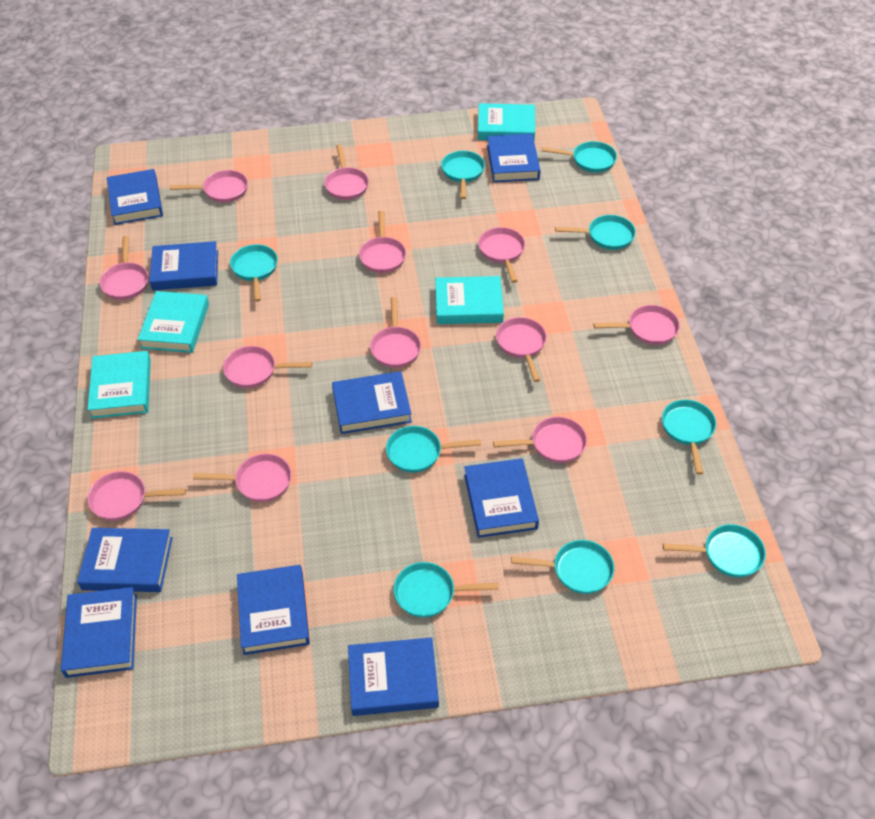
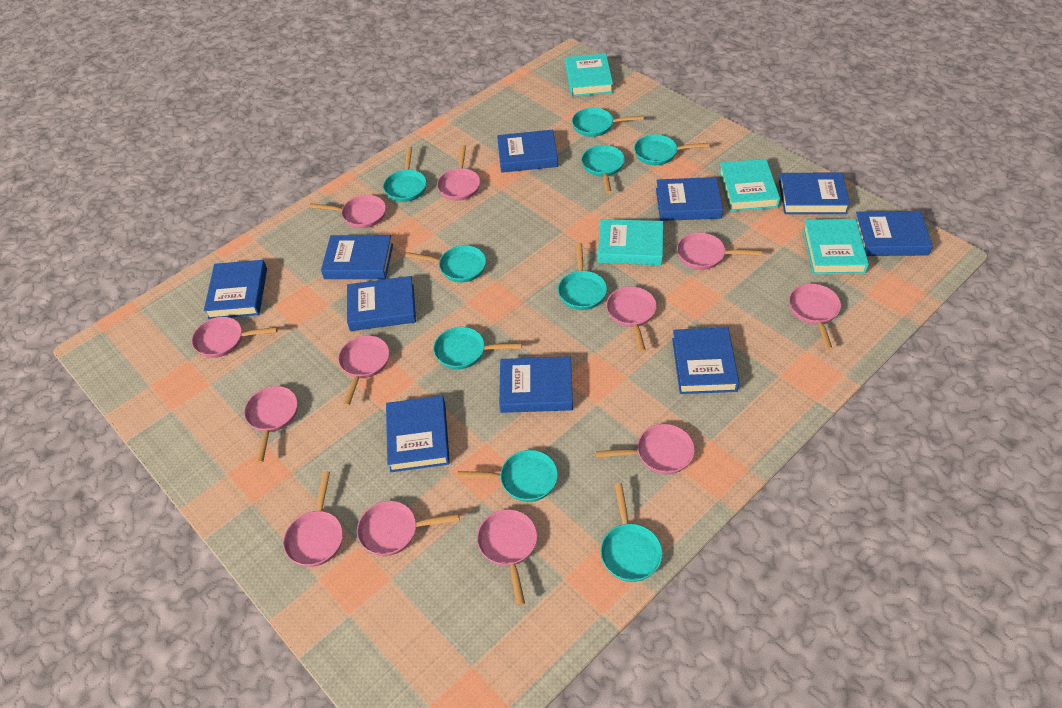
blue book: [61,587,137,678] [77,528,173,592] [107,169,163,225] [149,241,218,291] [237,565,310,655] [332,371,412,434] [348,637,439,716] [464,458,539,538] [487,133,540,182] = 9 -> [204,260,267,319] [321,235,393,279] [347,276,416,331] [386,396,450,472] [497,130,558,173] [499,356,573,413] [656,177,723,221] [672,327,739,394] [779,173,850,214] [856,211,933,256] = 10

